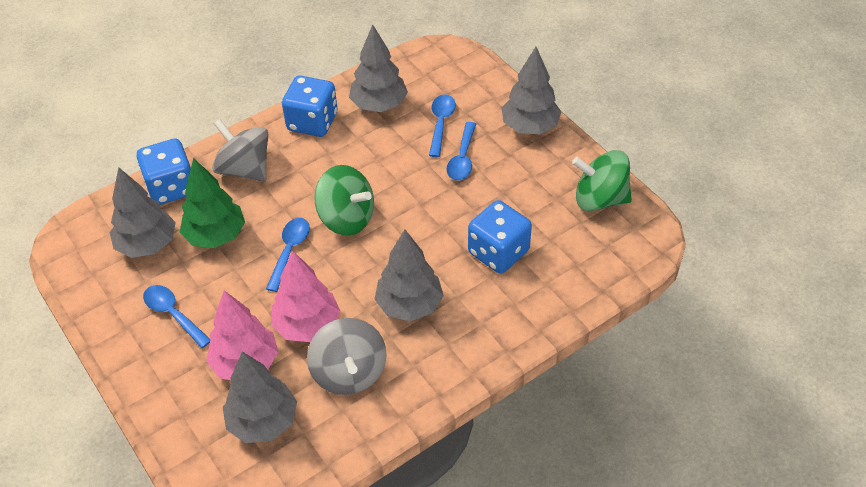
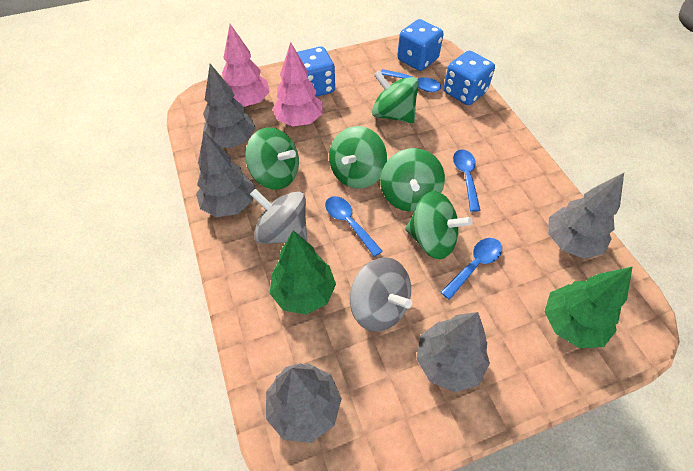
green spinning top: [315,165,374,236] [572,150,632,211] = 2 -> [245,127,299,190] [329,126,387,189] [372,71,419,124] [380,148,445,212] [405,191,473,259] = 5
green tree: [180,158,245,248] = 1 -> [270,230,336,315] [545,266,633,348] = 2

